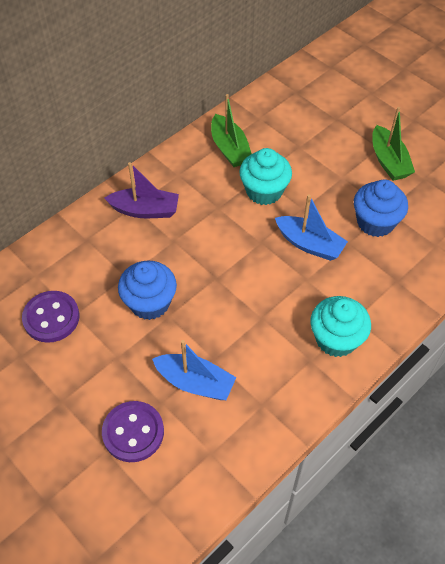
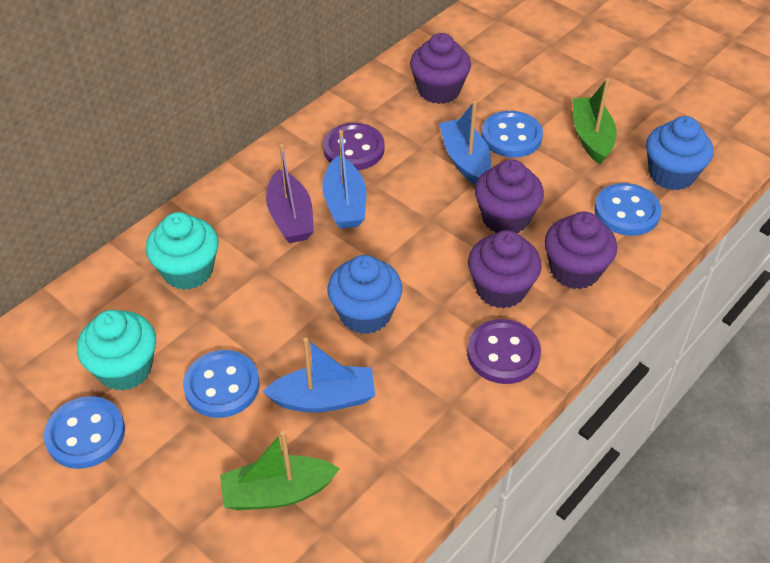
blue boat: [152,340,236,400] [275,194,348,261] = 2 -> [263,338,375,412] [322,130,367,229] [439,101,491,185] = 3
blue button: none = 0 -> [44,396,125,469] [183,350,259,418] [482,111,543,158] [594,183,662,236] = 4
purple cupcake: none = 0 -> [410,33,471,104] [468,230,542,309] [475,159,544,233] [544,212,617,289] = 4

